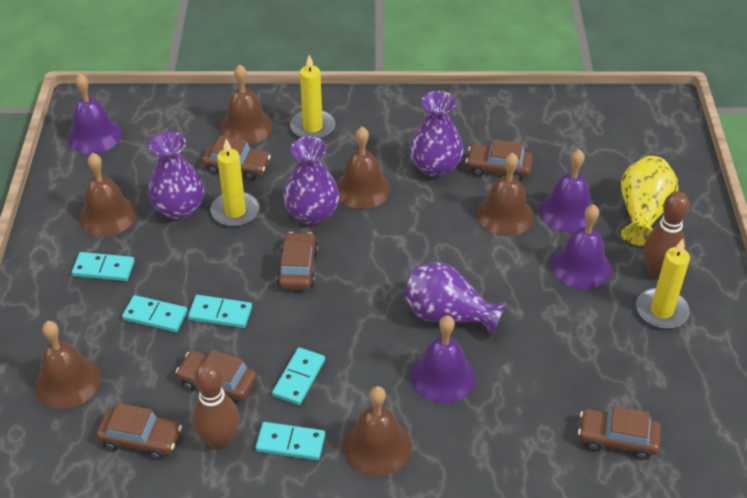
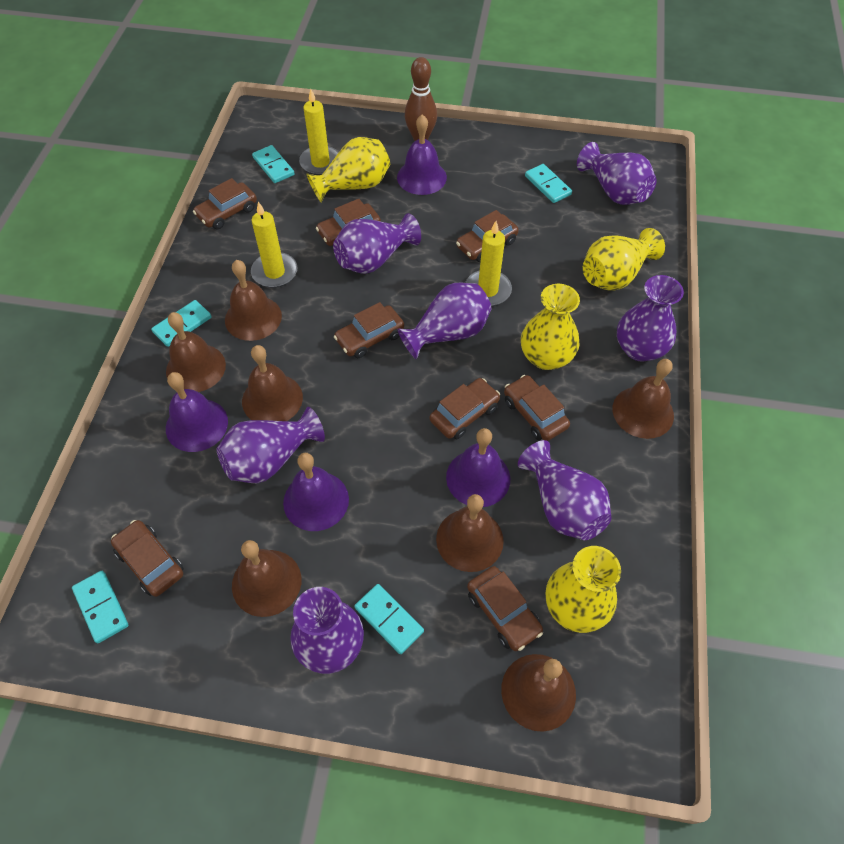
brown bell: [35,321,101,409] [79,153,137,236] [220,64,273,144] [336,127,391,209] [343,386,412,476] [476,153,534,236] = 6 -> [166,312,226,392] [225,260,282,341] [232,540,301,617] [242,345,303,421] [436,494,504,572] [501,654,576,732] [612,359,674,439] = 7
brown bowling pin: [192,362,239,450] [644,191,689,279] = 2 -> [405,57,437,141] = 1
brown car: [97,403,182,460] [176,350,257,404] [202,136,271,181] [277,232,318,290] [465,139,533,181] [578,406,661,460] = 6 -> [111,520,184,597] [193,178,257,229] [316,199,381,246] [334,302,404,358] [430,378,500,439] [456,210,519,262] [467,566,543,651] [504,375,570,441] = 8
purple vase: [148,132,204,220] [283,137,340,225] [403,262,507,336] [409,91,464,178] = 4 -> [216,407,325,483] [290,587,364,674] [333,213,421,274] [397,282,492,359] [518,440,612,540] [577,142,657,205] [617,275,684,362] = 7
yellow vase: [621,156,678,246] = 1 -> [307,137,390,203] [521,284,580,370] [546,546,621,633] [583,228,665,291] = 4

